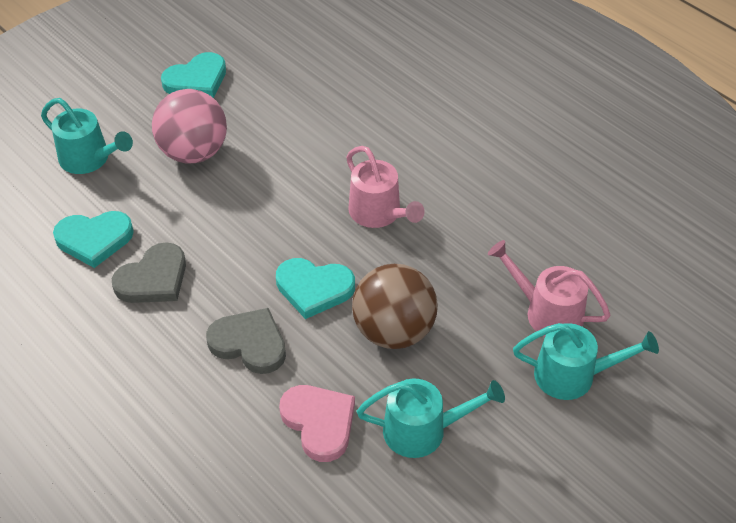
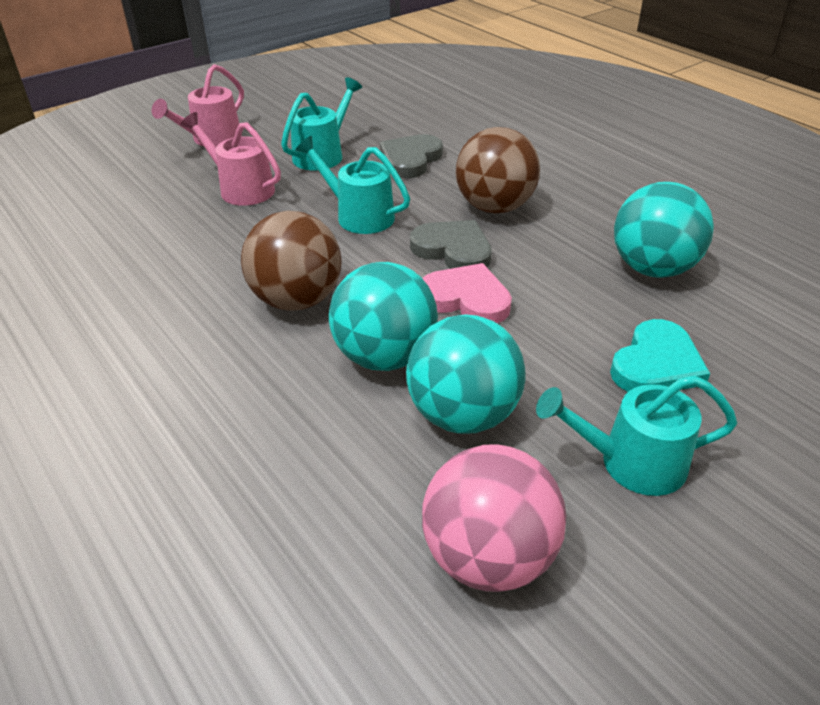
brown ball: [352,264,438,349] = 1 -> [241,211,341,311] [456,127,540,214] = 2
turquoise ball: none = 0 -> [329,262,438,371] [406,314,525,434] [614,182,714,278] = 3
turquoise heart: [53,211,134,268] [161,52,226,98] [276,258,355,319] = 3 -> [610,319,710,392] = 1

